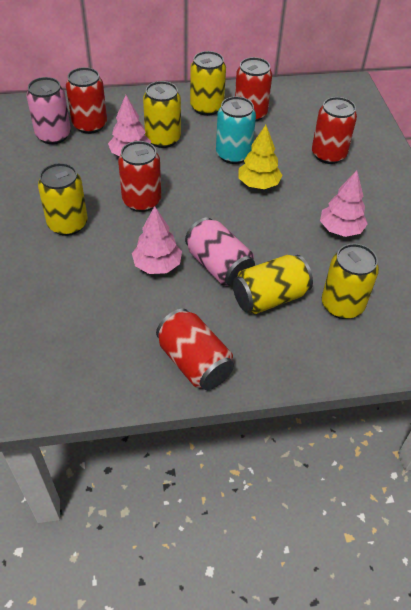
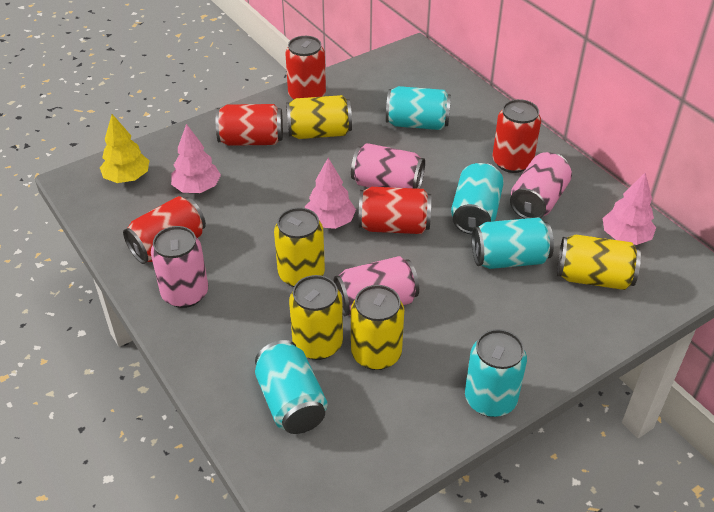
pink can: [26,77,71,144] [185,217,255,287] = 2 -> [151,226,208,308] [334,256,419,316] [351,143,425,189] [510,152,572,219] = 4
turquoise can: [216,96,256,164] = 1 -> [255,340,327,434] [386,86,451,130] [451,162,504,235] [465,329,527,417] [472,218,554,269] = 5

